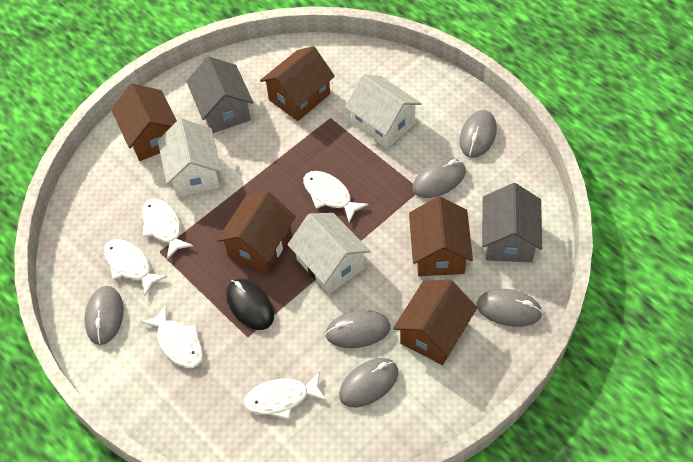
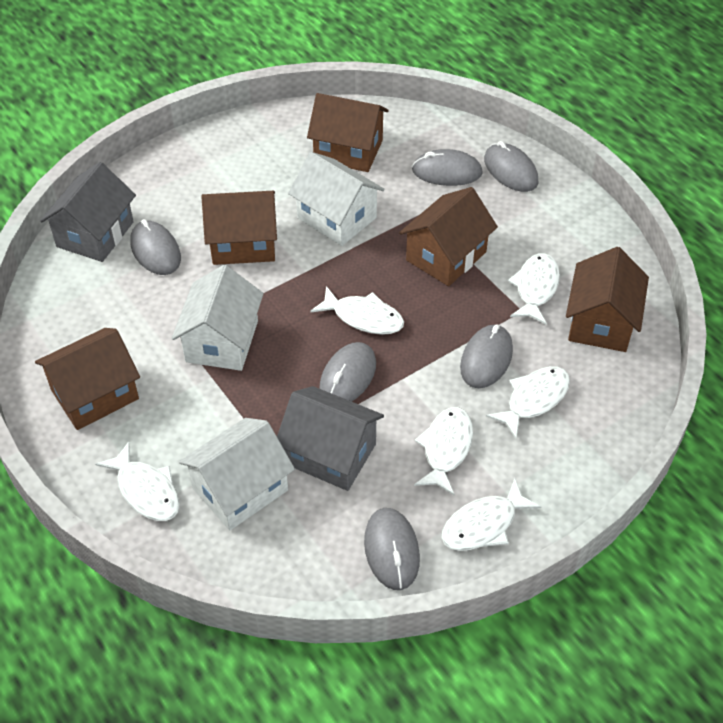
black mouse: [226,279,274,330] = 1 -> none = 0
white fish: [104,239,167,295] [141,304,203,368] [142,198,193,259] [244,371,327,419] [303,171,368,223] = 5 -> [95,442,180,521] [310,286,404,335] [414,407,473,495] [441,478,541,551] [486,366,570,438] [508,253,560,325] = 6

